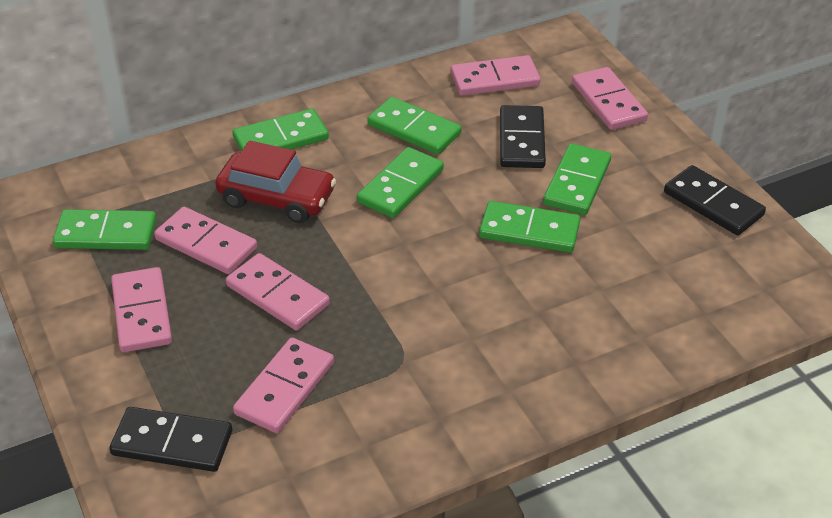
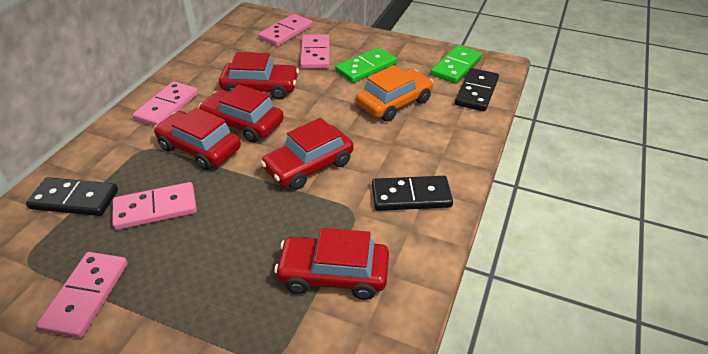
green domino: [53,209,156,250] [233,108,329,151] [357,147,444,218] [367,97,462,155] [479,201,580,253] [543,144,611,215] = 6 -> [335,47,397,83] [431,45,482,84] = 2
orange car: none = 0 -> [356,65,433,122] = 1
pink domino: [111,267,172,352] [154,207,257,274] [226,253,330,330] [233,338,334,433] [451,55,540,96] [572,67,648,130] = 6 -> [37,252,128,338] [112,182,197,230] [133,81,198,126] [258,14,313,46] [300,34,330,69] = 5
red car: [215,141,336,223] = 1 -> [154,107,241,170] [199,85,284,143] [219,52,299,100] [261,118,354,190] [274,228,389,300] = 5

